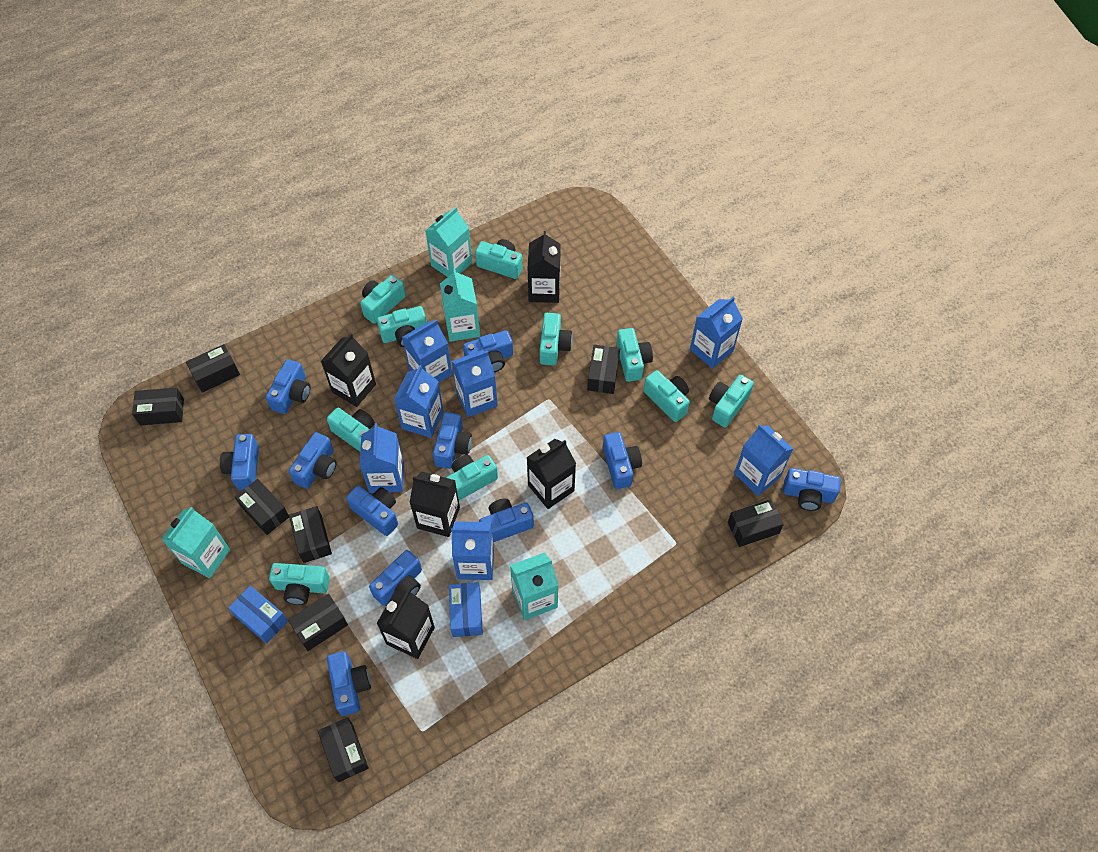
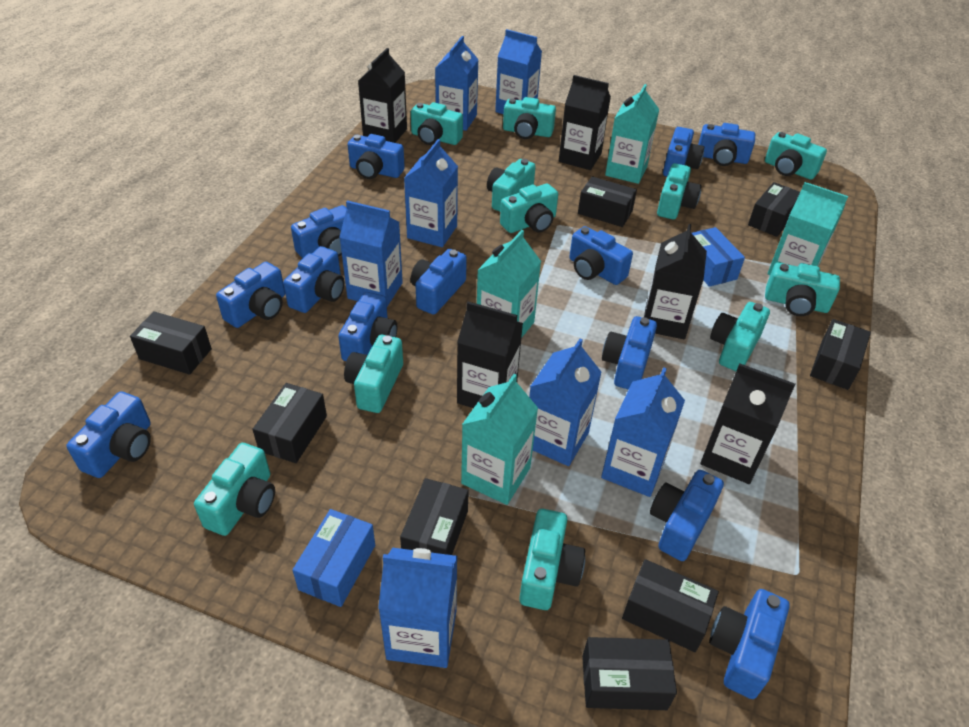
blue camera: [220,434,259,490] [266,359,310,414] [289,432,337,489] [327,651,371,716] [346,486,398,536] [369,550,422,606] [433,412,472,469] [463,330,513,372] [479,498,534,542] [603,432,642,489] [783,468,841,511] = 11 -> [66,391,151,478] [216,262,285,328] [283,246,345,313] [291,205,347,259] [338,292,397,361] [348,134,405,179] [411,249,467,315] [569,226,633,285] [602,316,657,390] [650,470,724,561] [663,127,704,177] [698,123,755,166] [709,589,790,699] = 13
turquoise camera: [269,563,330,605] [327,408,375,451] [360,275,406,324] [377,306,427,347] [446,455,498,500] [475,239,522,279] [539,313,573,366] [616,328,653,382] [644,370,690,422] [709,375,754,427] = 10 -> [194,443,275,536] [344,335,403,413] [411,102,463,145] [487,159,536,212] [500,183,558,233] [503,97,556,139] [519,509,585,610] [657,163,702,219] [710,302,770,371] [765,132,827,180] [765,263,840,316] = 11

